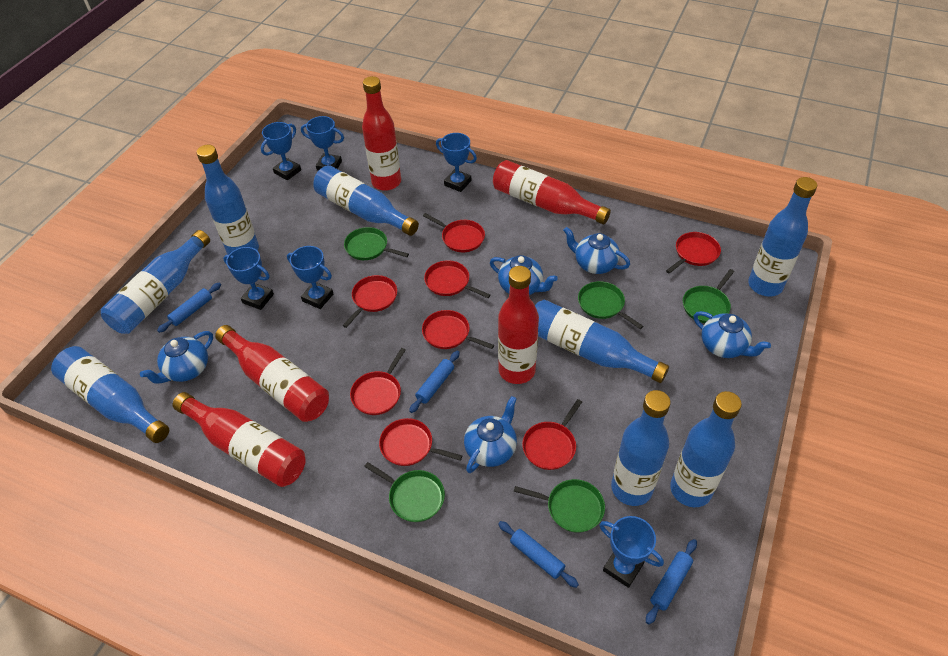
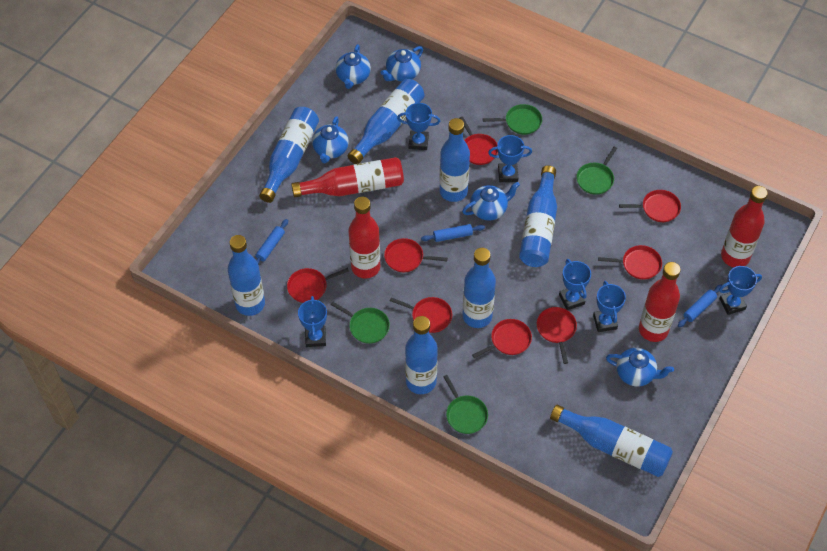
blue rolling pin: [157,283,221,333] [409,351,460,413] [498,521,579,588] [646,539,697,624] = 4 -> [256,219,288,265] [421,224,485,242] [678,285,722,327] = 3
green pan: [344,227,409,260] [364,462,445,522] [514,479,605,533] [578,281,643,329] [683,269,734,323] = 5 -> [331,302,390,344] [443,375,488,434] [483,104,542,135] [576,147,617,195] = 4
red bottle: [173,392,306,487] [215,325,329,422] [362,76,401,191] [493,160,611,224] [498,266,539,384] = 5 -> [291,157,404,197] [349,197,380,278] [639,262,681,342] [721,186,768,267] = 4

